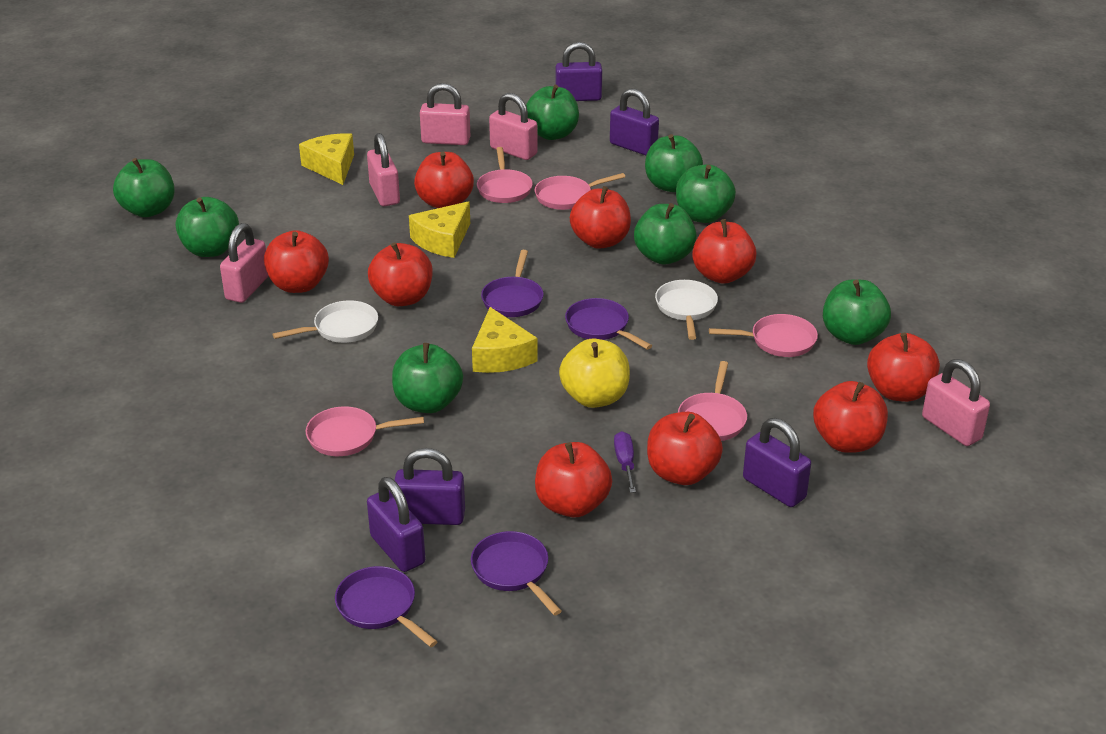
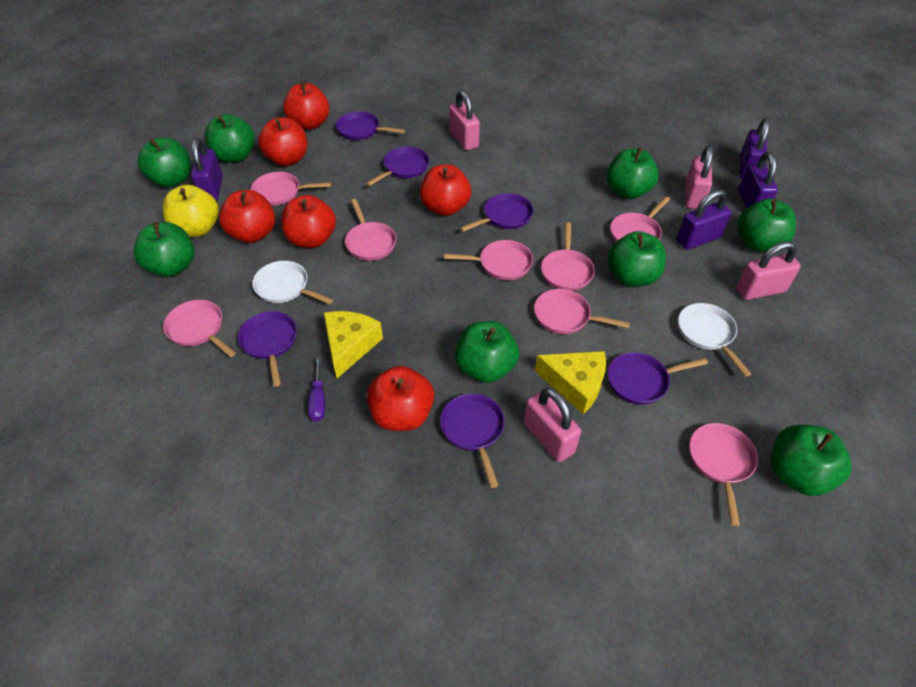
pink padlock: [220,223,268,303] [367,133,400,206] [420,83,471,145] [489,93,538,160] [922,359,990,446] = 5 -> [449,90,480,150] [524,387,581,462] [685,145,713,209] [736,241,801,300] = 4
pink pan: [306,406,424,456] [477,147,533,203] [535,173,625,210] [678,361,747,441] [709,314,818,357] = 5 -> [163,300,236,357] [251,172,331,206] [345,199,396,261] [444,240,533,280] [534,289,630,334] [541,222,595,291] [610,196,670,242] [689,423,758,526] = 8
purple padlock: [367,477,425,572] [395,448,465,525] [555,42,602,101] [610,88,659,155] [743,418,811,507] = 5 -> [191,138,223,201] [676,190,732,250] [738,152,778,209] [739,118,770,179] = 4
purple pan: [335,566,438,647] [471,531,562,616] [481,250,543,317] [565,298,652,350] = 4 -> [238,311,297,387] [336,111,405,140] [366,147,430,186] [440,394,505,488] [460,193,534,232] [608,352,708,405] = 6
red apple: [264,230,329,293] [368,242,433,306] [414,152,474,208] [535,442,612,517] [570,186,631,249] [647,412,723,485] [692,219,756,284] [813,381,888,453] [867,333,940,402] = 9 -> [219,190,275,243] [258,118,307,166] [281,195,336,248] [283,81,329,130] [367,366,434,431] [420,165,471,216] = 6
yellow cheese: [299,133,354,185] [409,201,470,258] [472,307,538,373] = 3 -> [324,311,383,378] [535,351,606,414] = 2

